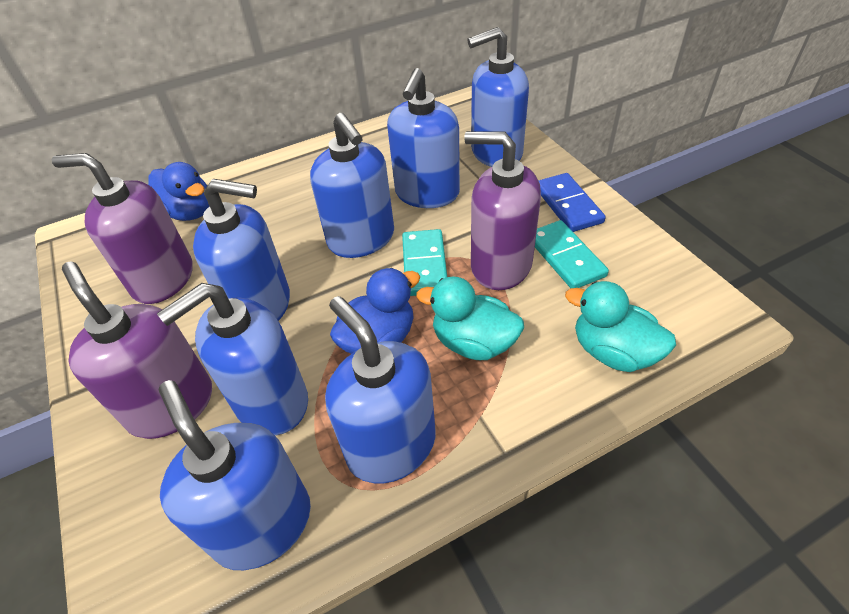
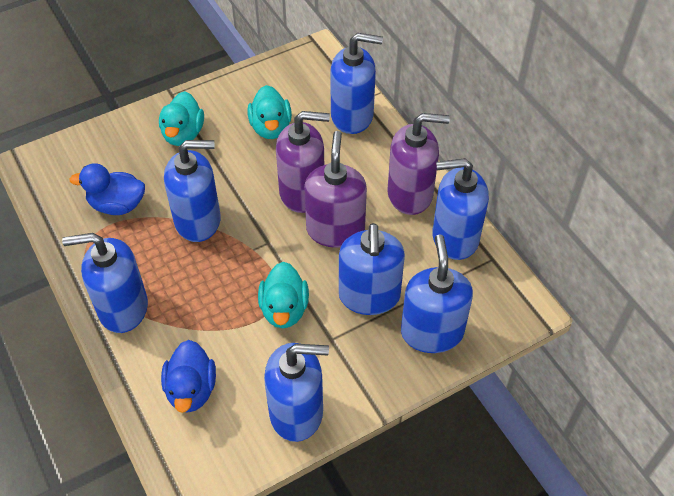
blue domino: [538,173,606,232] = 1 -> none = 0
turquoise domino: [402,229,447,296] [535,220,609,288] = 2 -> none = 0
turquoise duck: [416,276,524,360] [565,281,676,372] = 2 -> [159,91,204,146] [248,85,292,139] [258,262,309,328] = 3

